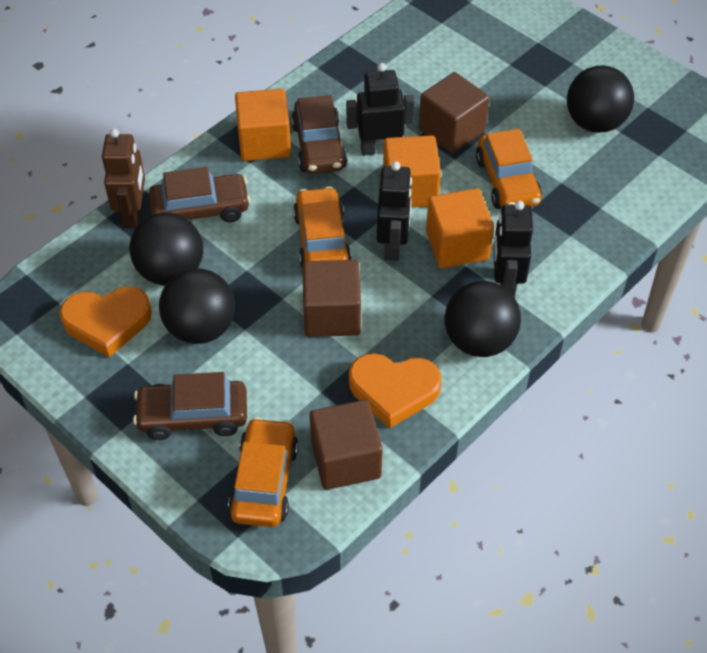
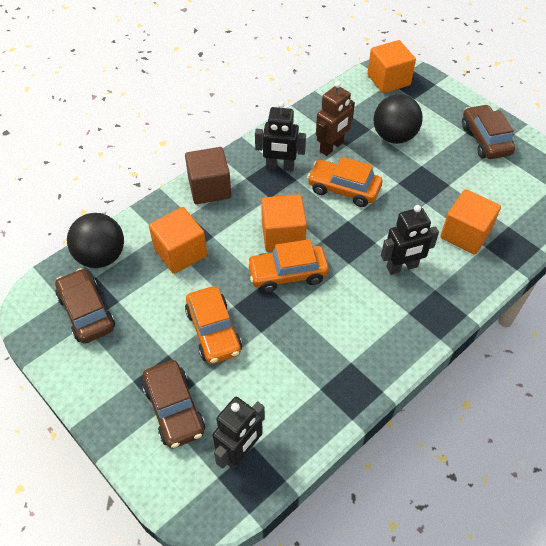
black ball: [129,213,203,285] [159,268,235,344] [444,281,521,357] [567,65,634,133] = 4 -> [67,213,124,268] [374,94,423,144] = 2
brown cube: [302,260,361,337] [310,400,383,490] [419,72,489,153] = 3 -> [185,147,231,204] = 1
orange cube: [235,89,291,161] [383,135,441,208] [426,188,494,268] = 3 -> [149,207,207,274] [261,194,307,252] [367,40,416,93] [440,189,501,255] = 4
orange heart: [59,286,152,357] [349,353,442,429] = 2 -> none = 0

